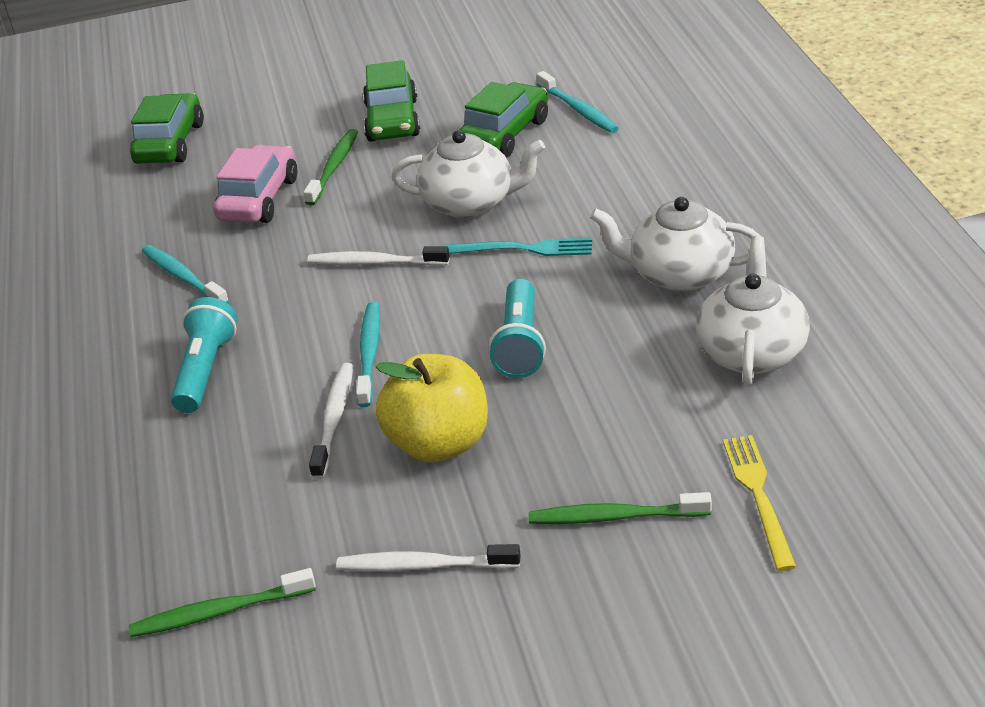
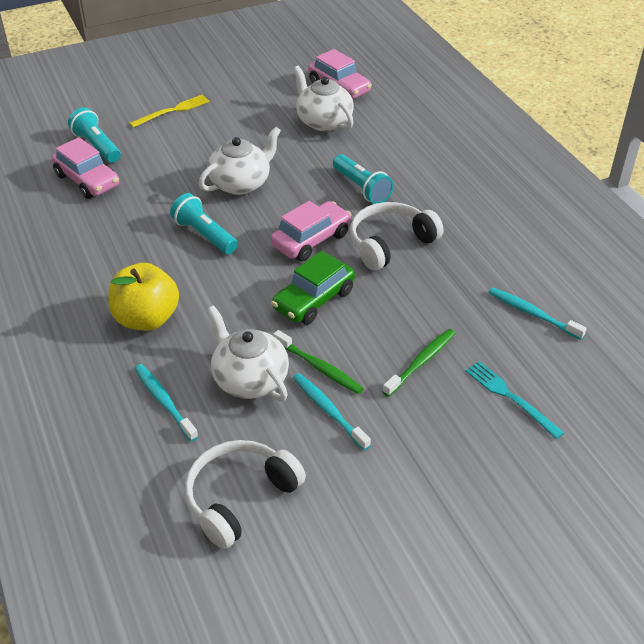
green car: [130,93,204,164] [363,60,420,142] [459,82,548,158] = 3 -> [271,251,355,325] = 1
green toothbrush: [129,568,316,637] [303,129,358,206] [528,492,712,524] = 3 -> [273,330,364,394] [382,329,455,397] = 2
pink car: [213,145,298,223] = 1 -> [51,137,119,199] [271,201,351,261] [308,49,372,99] = 3
turquoise flashlight: [171,297,237,413] [488,279,546,378] = 2 -> [68,107,121,163] [170,193,238,254] [333,154,394,204] = 3
white headphones: none = 0 -> [185,440,306,549] [350,202,444,271] = 2
white toothbrush: [307,246,450,266] [309,363,353,479] [336,544,521,571] = 3 -> none = 0

